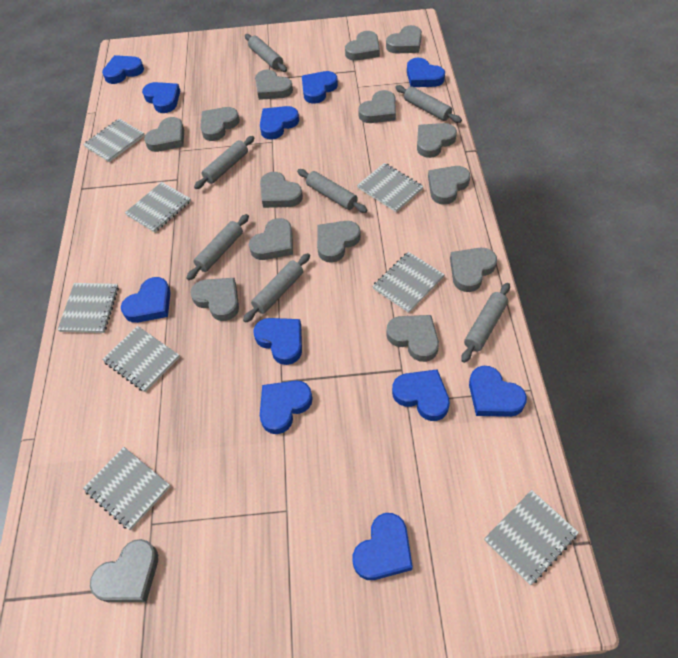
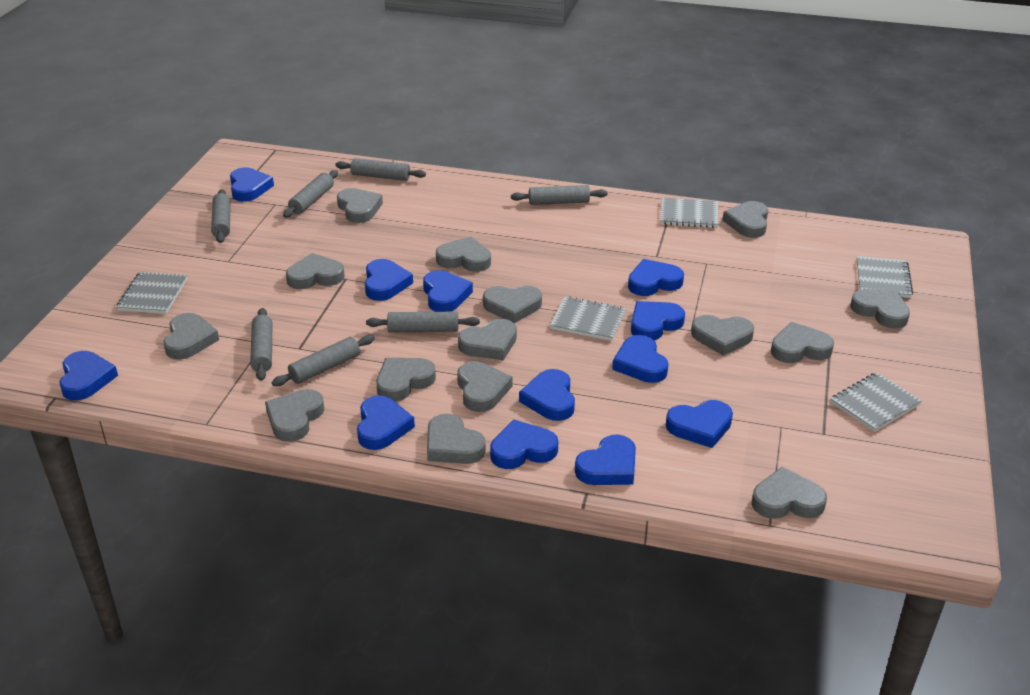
blue heart: [102,55,144,84] [121,277,171,323] [142,82,180,113] [253,318,302,365] [260,106,299,140] [260,381,313,434] [302,71,338,104] [353,513,413,580] [392,369,450,421] [407,58,445,87] [469,366,527,417] = 11 -> [59,351,118,400] [230,167,274,202] [357,395,415,450] [365,259,413,301] [423,270,473,312] [490,419,558,469] [519,369,575,421] [575,434,636,485] [612,335,668,383] [628,259,684,296] [631,301,685,340] [666,400,733,448] = 12
grey notebook: [57,283,119,333] [83,119,145,162] [83,447,170,530] [102,326,180,392] [125,182,191,233] [357,163,424,212] [372,252,445,313] [484,490,579,585] = 8 -> [117,272,187,314] [550,296,626,341] [660,197,718,228] [830,372,922,432] [857,256,913,298] = 5

